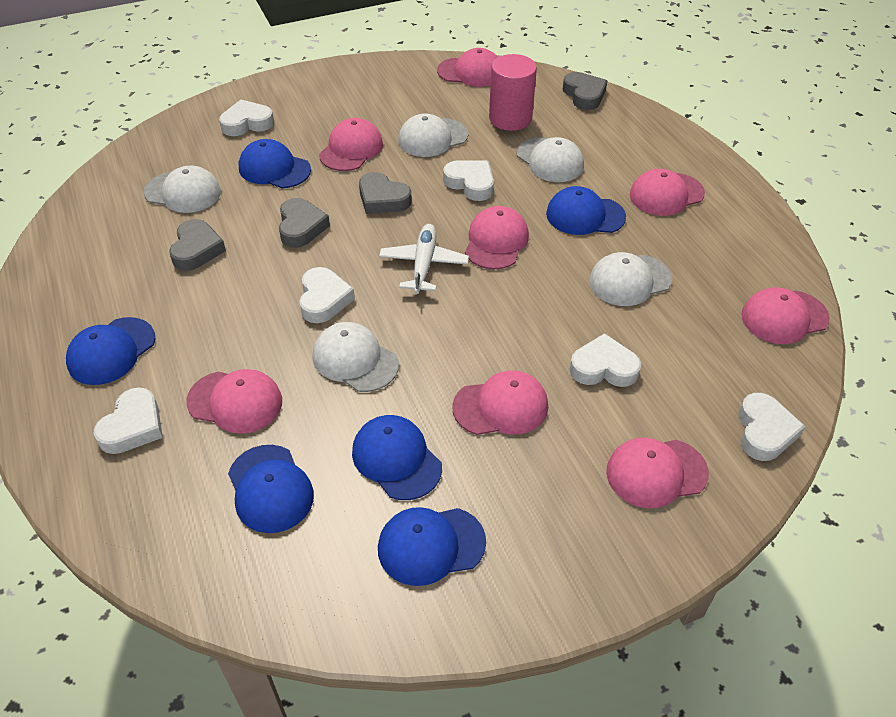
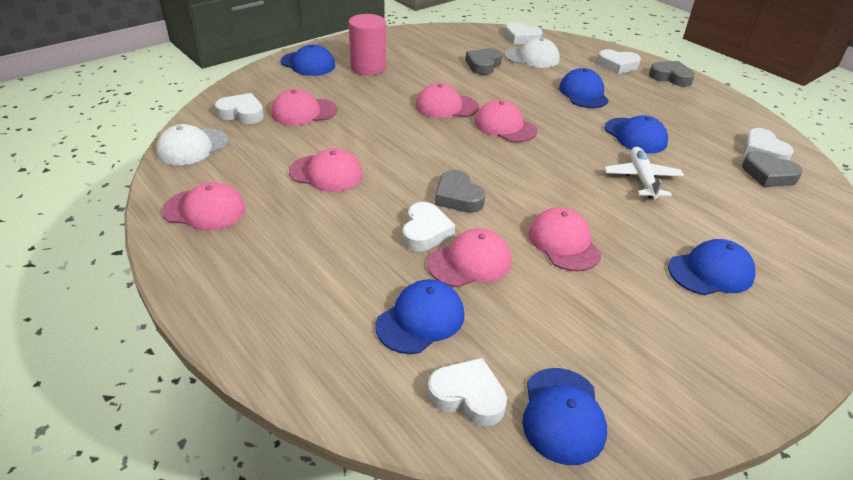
pink cap: [186,369,282,434] [319,118,383,171] [437,48,498,87] [452,370,548,435] [465,206,529,269] [606,437,709,508] [630,169,705,216] [741,287,830,344] = 8 -> [162,182,245,231] [271,89,337,126] [289,148,363,192] [415,83,479,118] [427,229,512,287] [475,100,537,142] [529,207,601,271] = 7
white cap: [144,166,221,213] [312,322,399,392] [398,113,468,157] [516,137,584,182] [589,252,672,306] = 5 -> [156,124,229,165] [504,38,560,68] = 2

